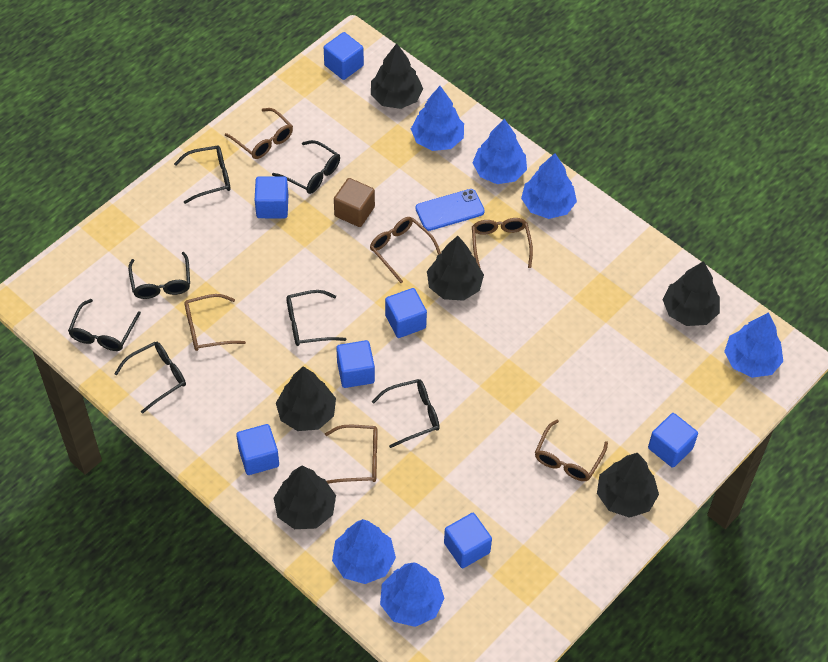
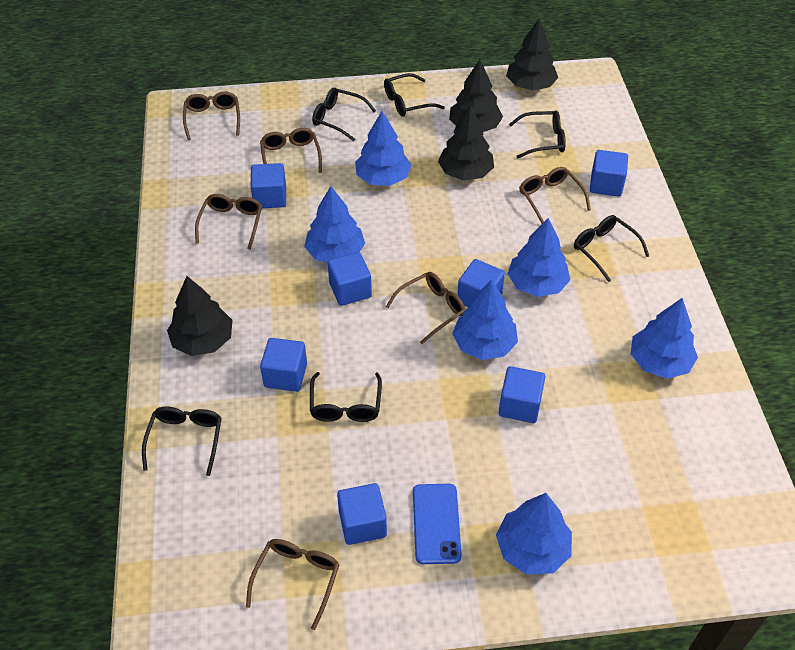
black glasses: [68,299,141,351] [114,342,186,413] [128,252,190,299] [174,146,231,204] [272,140,340,194] [286,290,346,346] [372,379,440,448] = 7 -> [142,406,222,476] [310,372,382,422] [312,87,376,141] [384,73,445,117] [509,110,566,159] [574,215,649,282] = 6
black tree: [274,465,336,529] [276,366,336,431] [371,43,423,109] [427,236,484,301] [597,453,659,518] [662,261,720,326] = 6 -> [167,276,233,356] [438,105,494,181] [449,60,503,132] [506,18,558,90] = 4
brown cube: [334,178,375,227] = 1 -> none = 0

